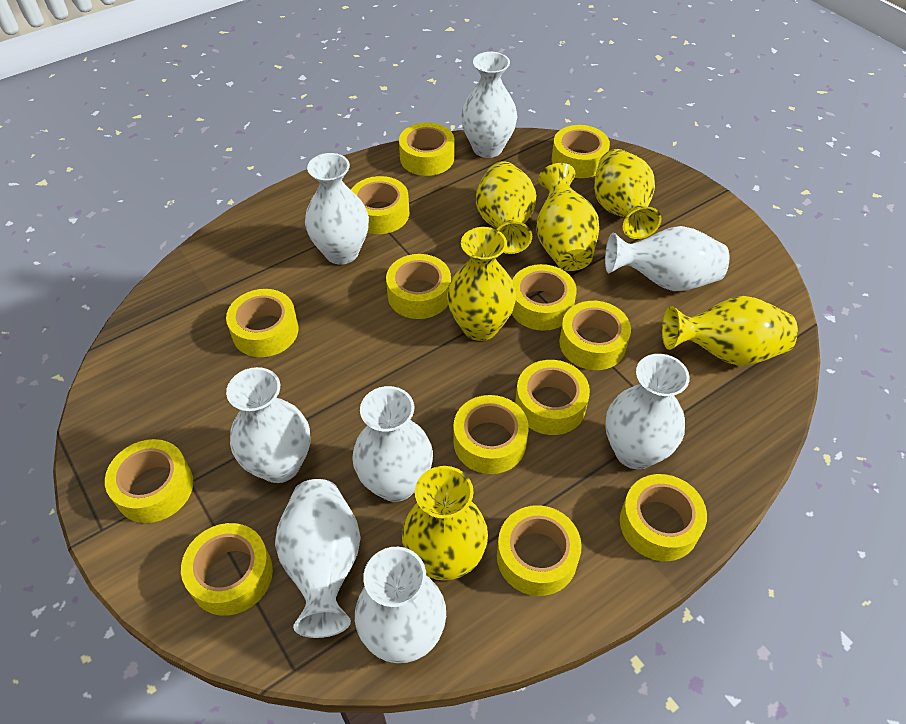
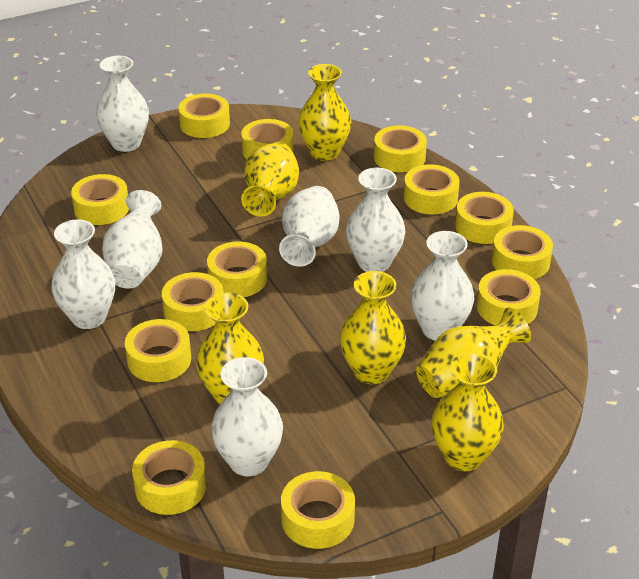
white vase: [226,367,310,483] [275,479,361,638] [305,153,369,264] [352,386,433,502] [355,547,446,663] [461,52,517,158] [605,226,729,291] [605,354,690,469] = 8 -> [51,219,115,329] [96,56,149,152] [102,190,163,288] [211,357,283,476] [279,186,340,267] [346,168,405,272] [410,231,474,341] = 7

